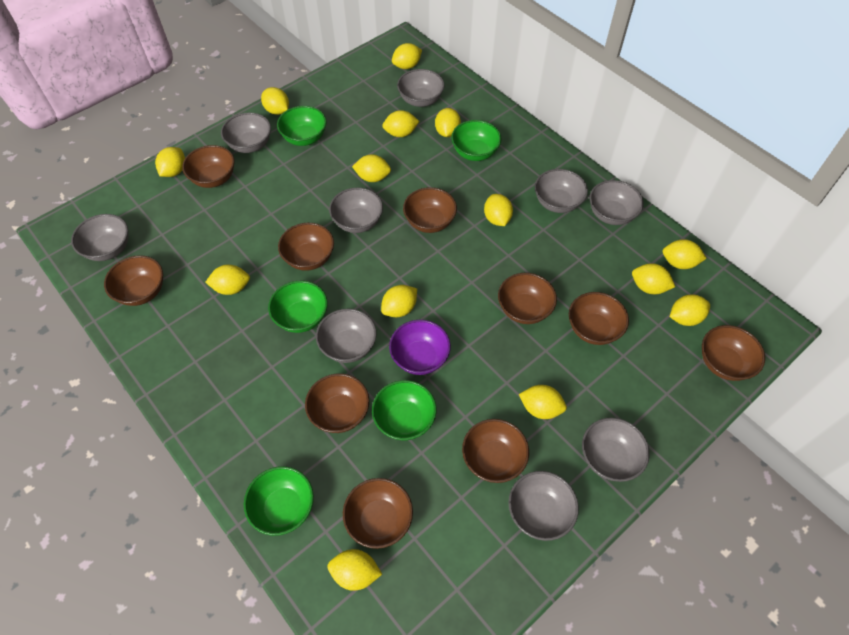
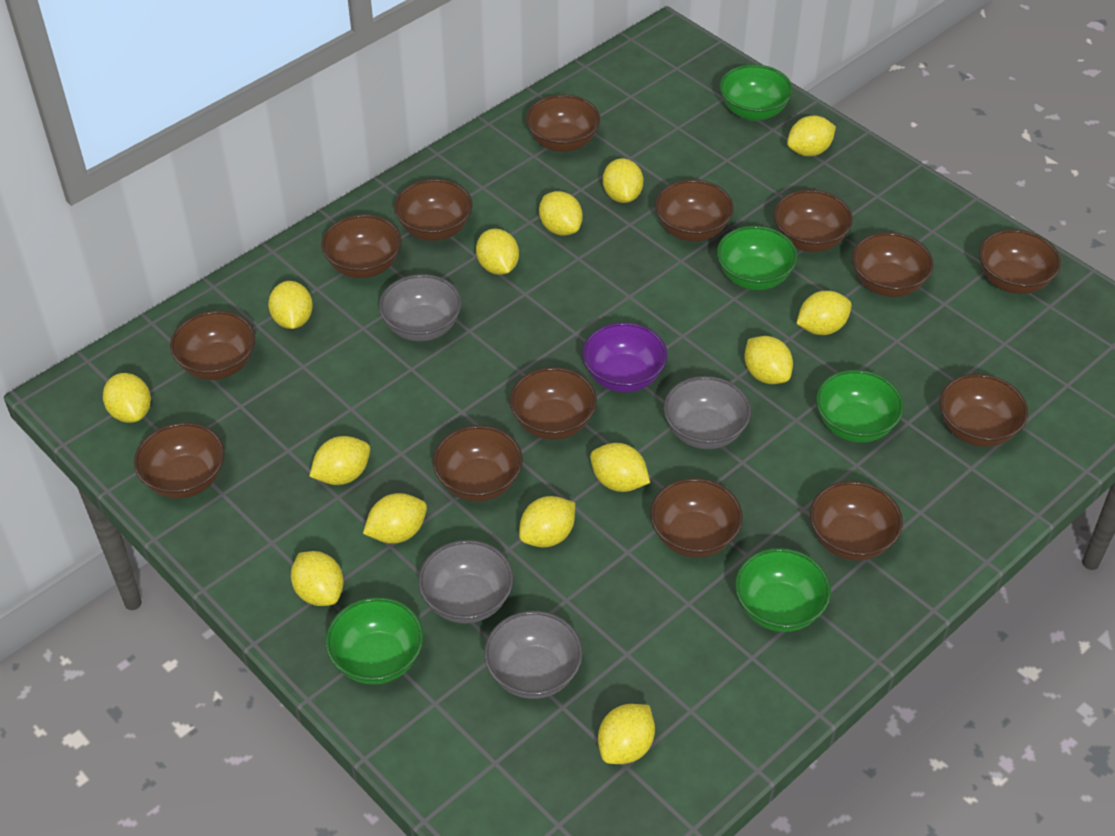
brown bowl: [104,255,163,306] [182,145,235,188] [278,223,334,271] [305,373,369,433] [343,478,413,549] [403,187,457,233] [462,419,529,483] [498,273,557,324] [569,292,629,345] [702,325,765,381] = 10 -> [134,422,225,499] [170,311,255,380] [321,214,402,278] [394,179,473,241] [433,425,523,502] [510,367,597,440] [526,94,600,152] [650,478,743,558] [655,179,734,241] [774,190,853,252] [810,481,903,561] [852,232,934,297] [940,374,1028,447] [979,229,1061,294] = 14
grey bowl: [71,214,128,261] [221,112,271,153] [316,309,377,363] [329,187,383,233] [397,69,444,107] [508,471,579,541] [535,169,588,213] [582,418,650,482] [590,180,644,225] = 9 -> [379,274,462,341] [418,540,514,624] [484,611,583,699] [664,376,751,449] = 4

